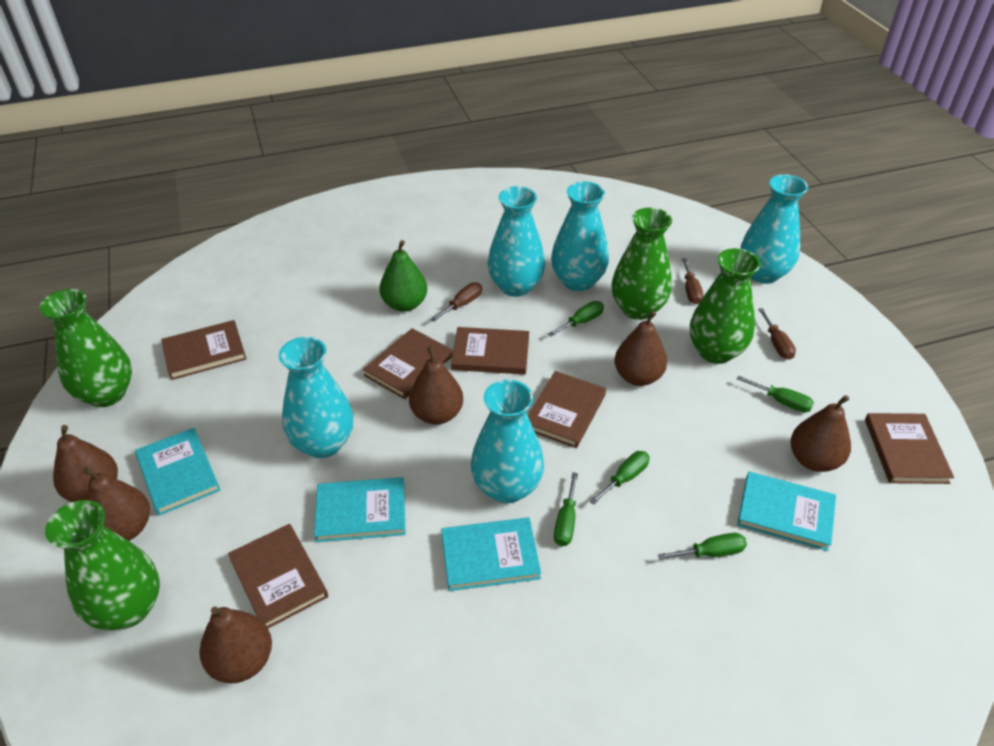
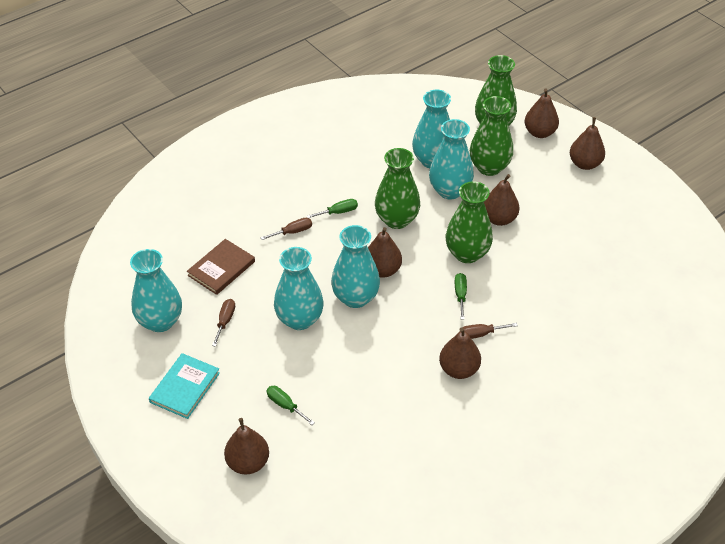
brown book: [161,320,246,380] [228,524,328,628] [363,328,453,399] [451,327,529,374] [528,371,606,448] [865,413,954,484] = 6 -> [187,239,255,295] = 1
green pear: [380,240,427,312] = 1 -> none = 0
green screwdriver: [548,301,604,337] [554,472,578,546] [589,451,650,505] [658,533,747,560] [737,376,814,413] = 5 -> [266,386,315,425] [307,199,358,218] [455,273,467,319] = 3
turquoise book: [135,428,220,516] [314,477,406,542] [441,517,541,591] [737,472,836,551] = 4 -> [149,353,220,419] = 1

